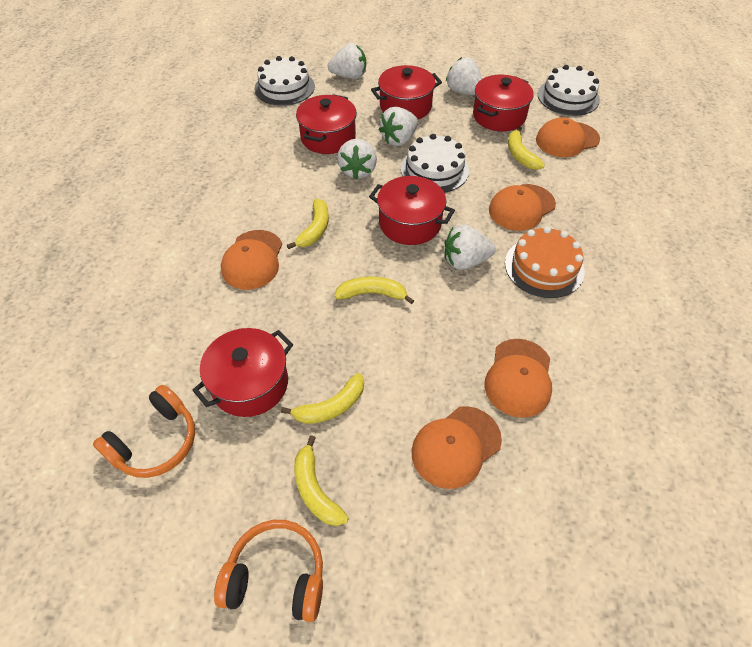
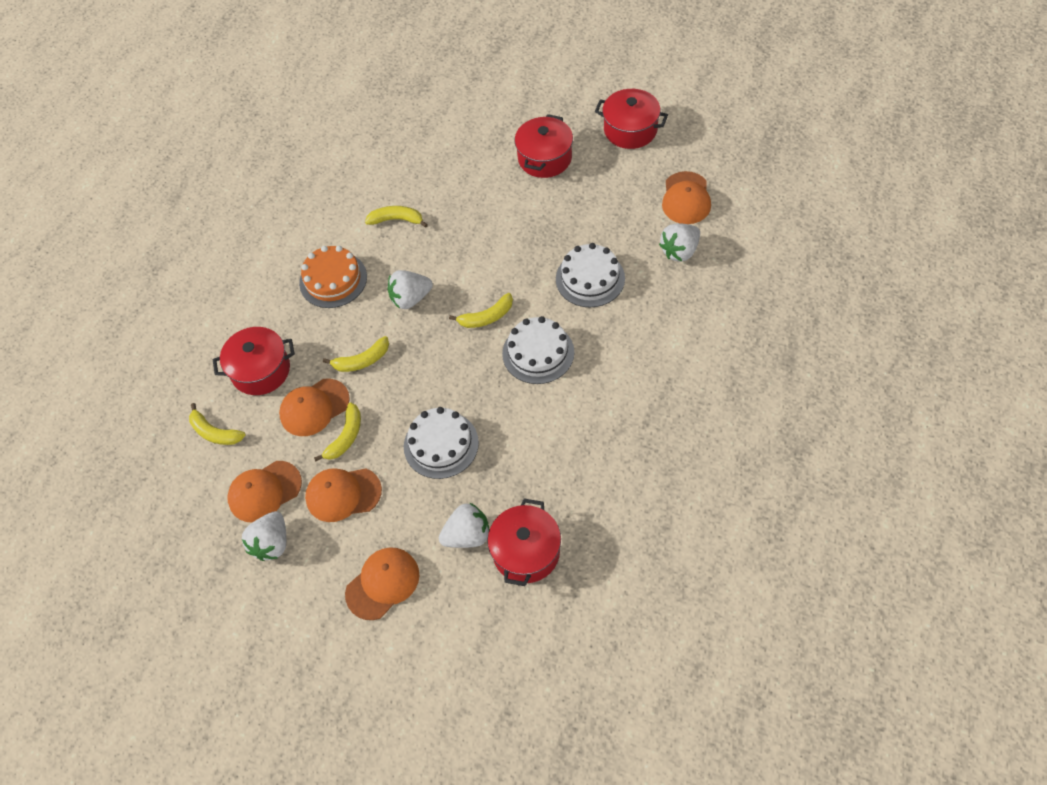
orange headphones: [93,385,195,478] [214,520,323,622] = 2 -> none = 0
red pot: [192,328,293,417] [296,94,357,154] [369,176,455,245] [371,65,442,119] [473,75,534,132] = 5 -> [213,327,295,395] [487,498,561,586] [515,114,573,178] [595,89,668,149] = 4
white strawberry: [328,43,366,79] [337,139,377,179] [379,107,418,146] [444,225,496,270] [446,57,482,95] = 5 -> [242,511,286,561] [388,270,433,309] [439,502,489,548] [659,223,700,262] = 4

